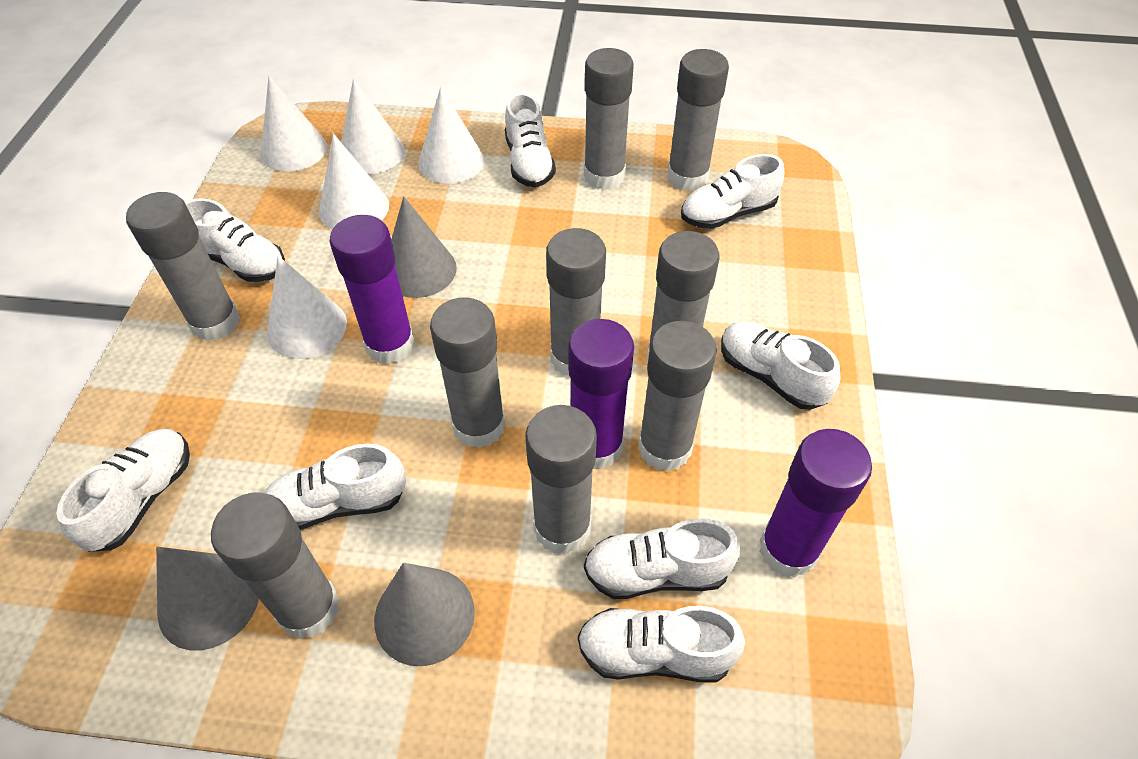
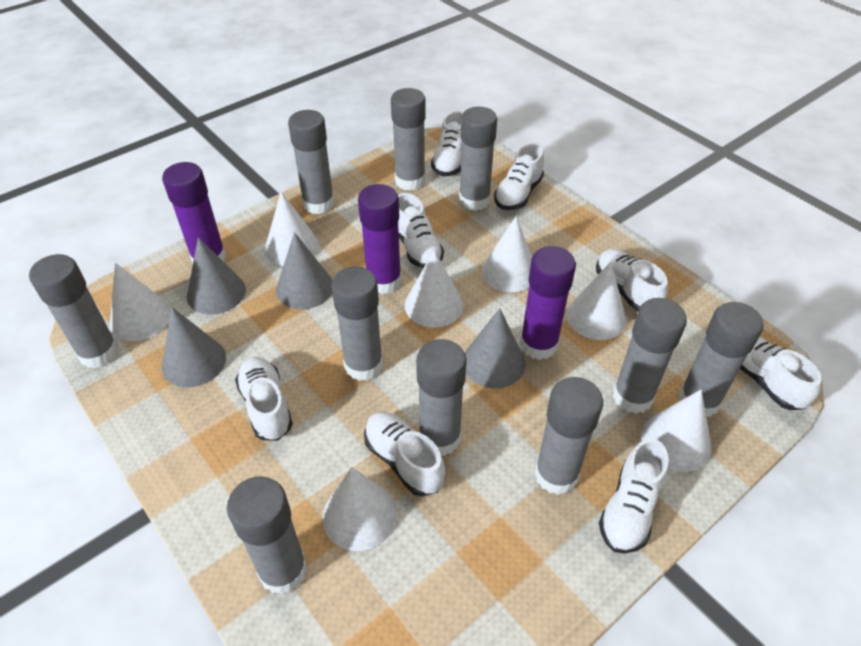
grey cone: [156,547,259,650] [374,563,475,666] [391,196,457,298] = 3 -> [162,307,226,388] [187,237,246,315] [276,232,332,309] [465,308,525,388] = 4
grey glue stick: [126,192,240,341] [211,492,340,639] [430,297,506,448] [525,405,597,554] [546,228,606,377] [584,48,634,190] [638,321,717,471] [647,231,719,363] [667,49,729,191] = 9 -> [29,254,119,368] [227,476,307,595] [288,110,335,214] [331,267,383,381] [391,88,426,191] [416,339,467,456] [459,107,497,211] [535,377,603,495] [613,298,687,414] [678,302,763,417] = 10
white cone: [261,75,327,171] [267,256,347,359] [319,133,389,230] [341,78,405,175] [418,87,485,184] = 5 -> [110,263,171,341] [265,192,320,266] [322,467,397,551] [405,250,463,328] [481,216,532,292] [566,262,626,340] [641,389,711,472] = 7

